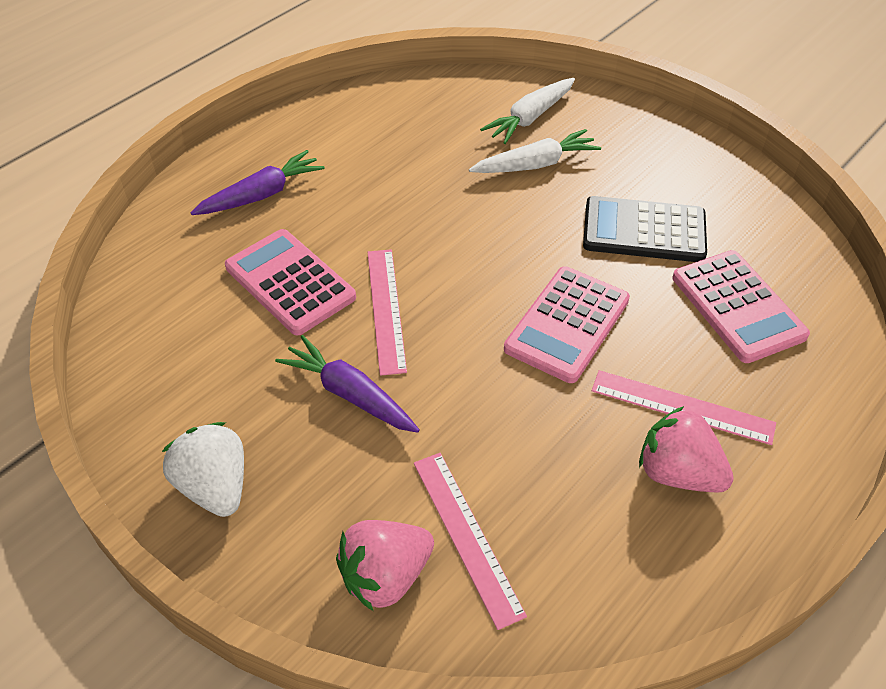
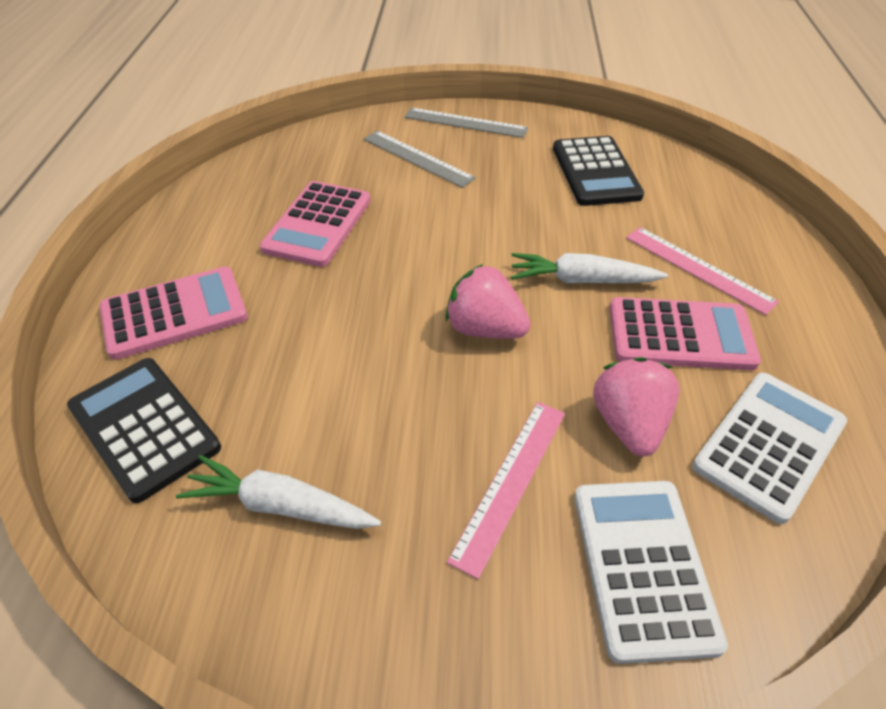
black calculator: [583,196,707,262] = 1 -> [67,358,221,503] [553,136,644,206] = 2
grey ruler: none = 0 -> [364,131,476,188] [405,107,528,138] = 2
pink ruler: [368,249,407,376] [414,453,527,630] [592,370,776,445] = 3 -> [447,402,565,579] [626,227,779,315] = 2
purple carrot: [191,150,325,215] [275,335,420,433] = 2 -> none = 0
white calculator: none = 0 -> [574,481,728,664] [692,373,847,524] = 2
white strawberry: [162,422,244,517] = 1 -> none = 0

